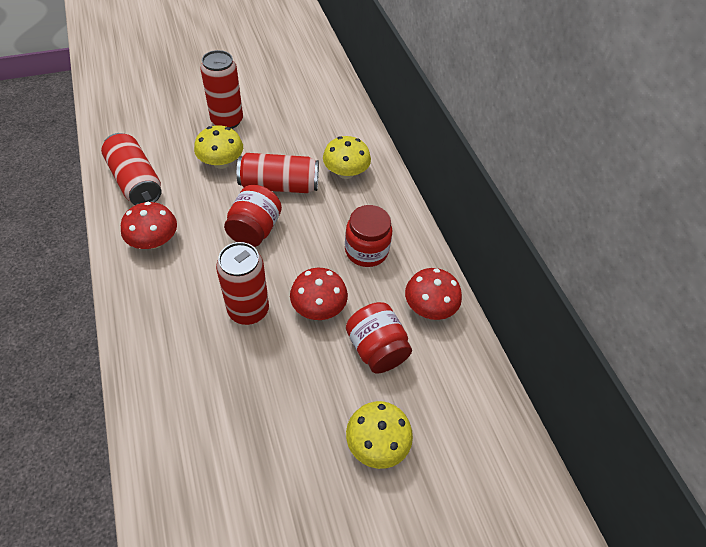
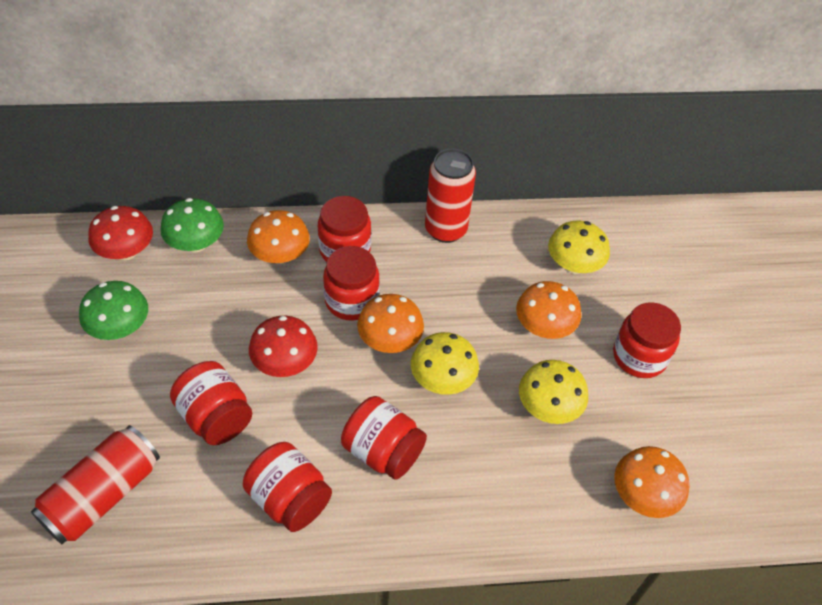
green mushroom: none = 0 -> [79,281,148,340] [161,198,224,253] = 2
orange mushroom: none = 0 -> [247,210,310,264] [357,294,424,353] [516,281,581,339] [614,446,690,518] = 4
red can: [101,133,161,205] [200,50,243,129] [216,242,269,325] [237,153,319,193] = 4 -> [31,425,160,544] [425,149,476,243] = 2
red jar: [224,185,282,247] [345,205,392,267] [346,302,412,374] = 3 -> [170,361,252,445] [243,442,332,532] [318,196,371,262] [323,246,380,321] [341,396,427,479] [613,302,681,378] = 6
red mushroom: [121,202,177,249] [290,268,348,320] [405,268,462,320] = 3 -> [88,206,153,260] [249,316,318,377] = 2

